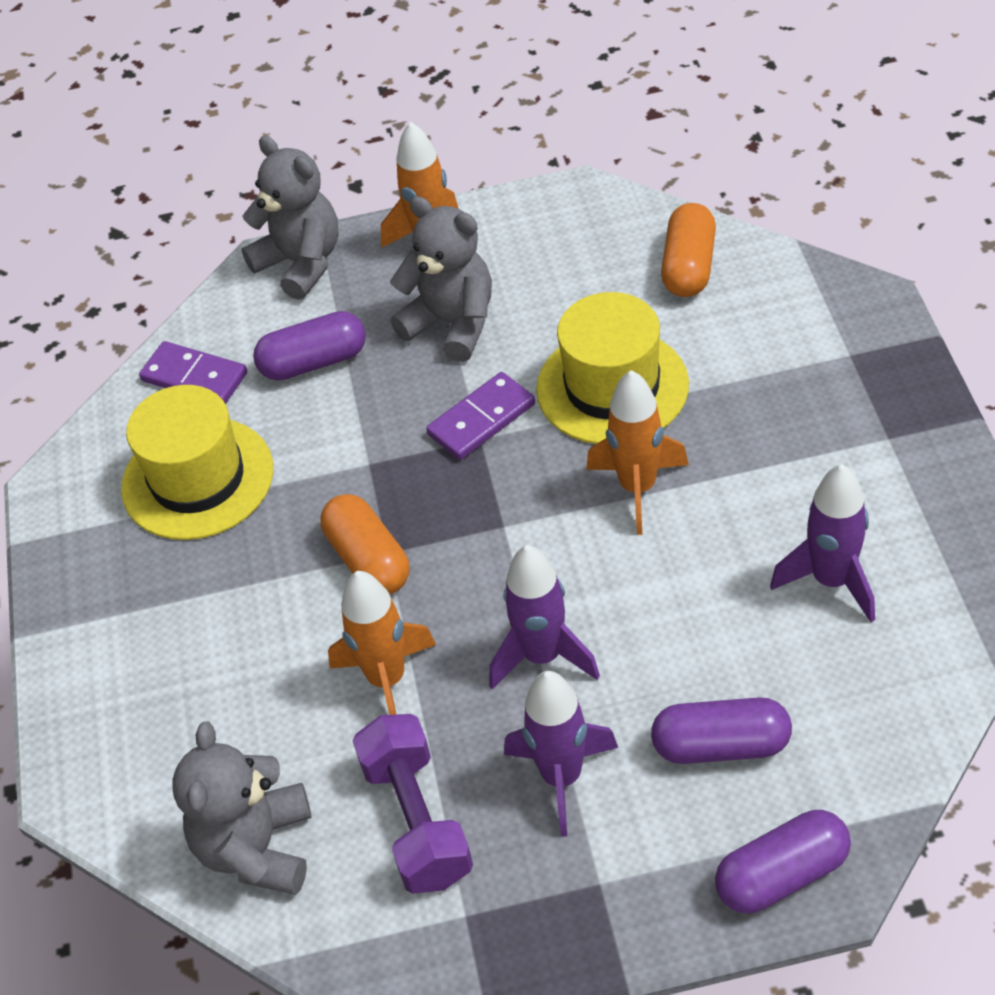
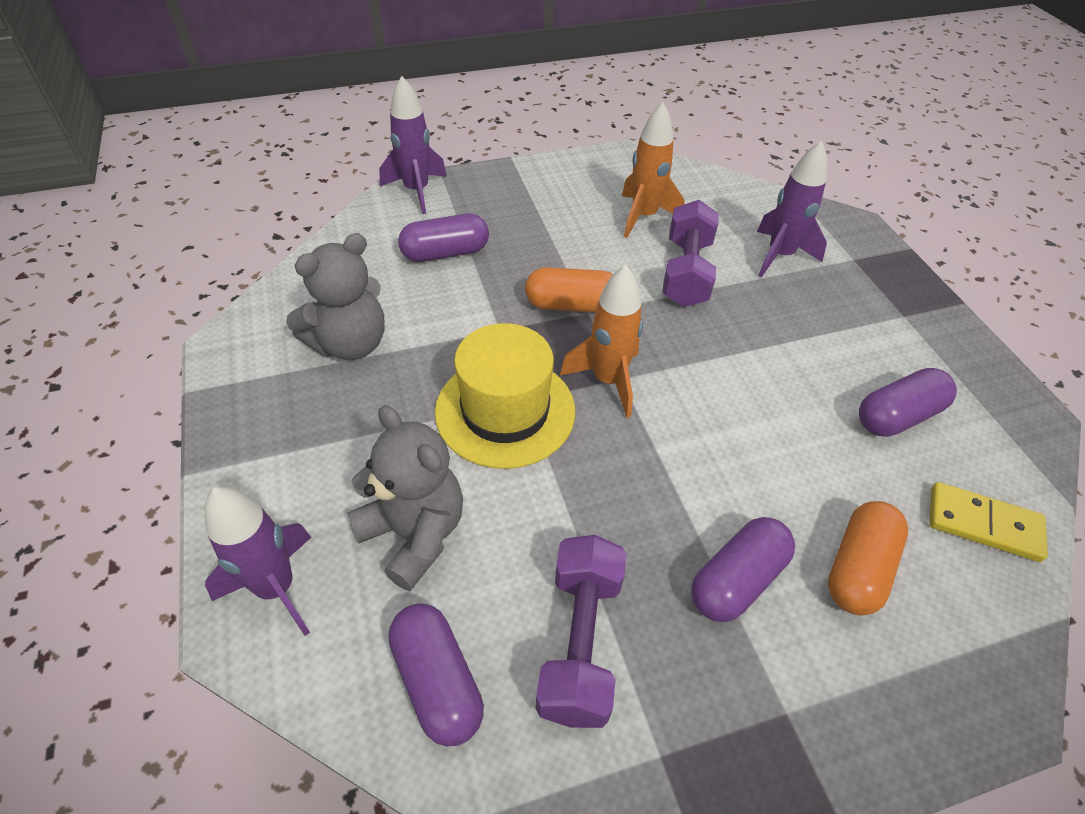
grey teddy bear: [172,722,311,895] [242,136,339,300] [390,196,492,362] = 3 -> [286,233,385,360] [347,405,463,591] = 2
orange rocket: [328,571,436,715] [381,122,459,248] [586,370,689,535] = 3 -> [560,265,643,418] [622,102,685,238] = 2
purple capsule: [253,311,366,381] [651,697,792,764] [715,810,851,913] = 3 -> [388,603,484,746] [398,213,489,262] [691,517,795,622] [859,368,957,437] = 4
purple domino: [139,341,247,404] [426,372,535,460] = 2 -> none = 0
purple dumbbell: [352,714,473,894] = 1 -> [536,535,626,728] [662,200,719,307] = 2
yellow domino: none = 0 -> [929,482,1048,562] = 1
yellow hat: [121,385,273,540] [536,292,689,444] = 2 -> [435,323,575,469] = 1

